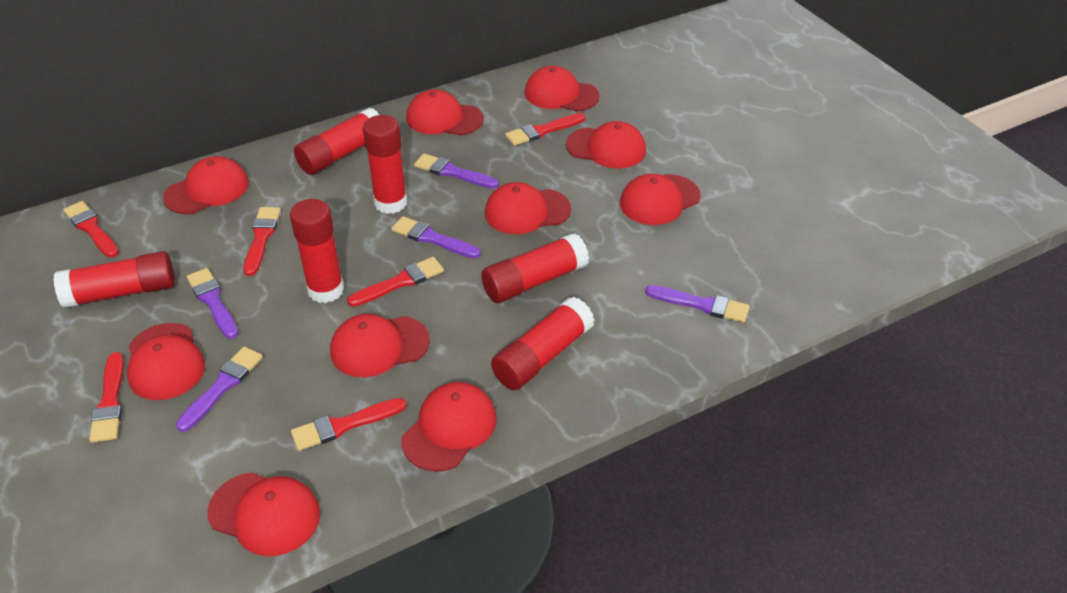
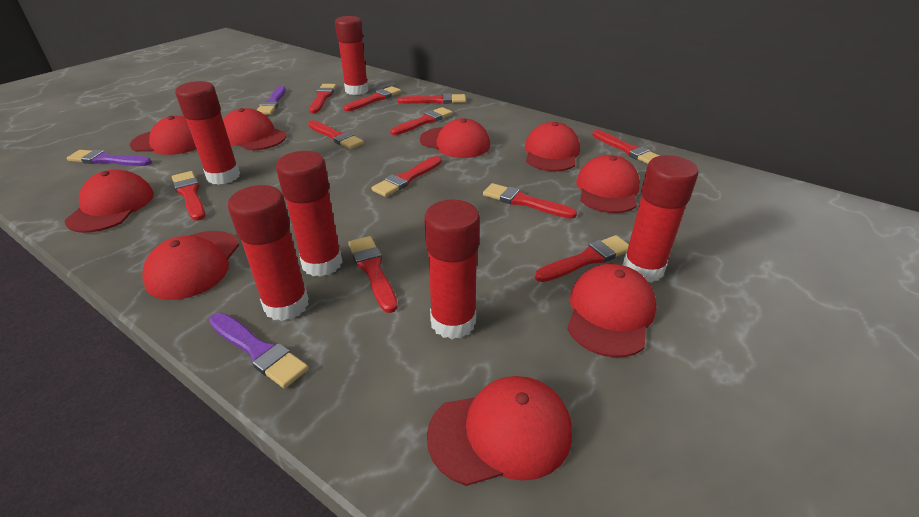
purple brush: [176,347,263,432] [187,268,238,339] [391,216,481,258] [414,154,499,189] [645,285,750,323] = 5 -> [67,150,152,166] [209,312,309,389] [257,86,286,115] = 3
red brush: [63,201,119,258] [89,352,124,443] [244,207,281,276] [291,398,407,451] [347,257,444,307] [505,113,585,146] = 6 -> [172,171,205,221] [308,120,364,149] [309,84,336,113] [344,86,401,111] [348,236,398,313] [371,156,442,197] [390,107,453,135] [397,93,466,104] [483,183,577,219] [535,235,629,282] [592,130,659,164] = 11
red cap: [127,323,205,400] [163,156,249,214] [207,472,320,556] [330,314,430,377] [401,382,497,472] [406,89,484,136] [485,182,571,234] [525,66,600,112] [566,121,646,169] [620,174,700,225] = 10 -> [65,169,154,233] [130,116,197,155] [142,231,239,300] [223,108,286,150] [420,118,490,158] [427,376,572,486] [525,122,580,171] [567,264,656,358] [576,155,640,213] = 9

